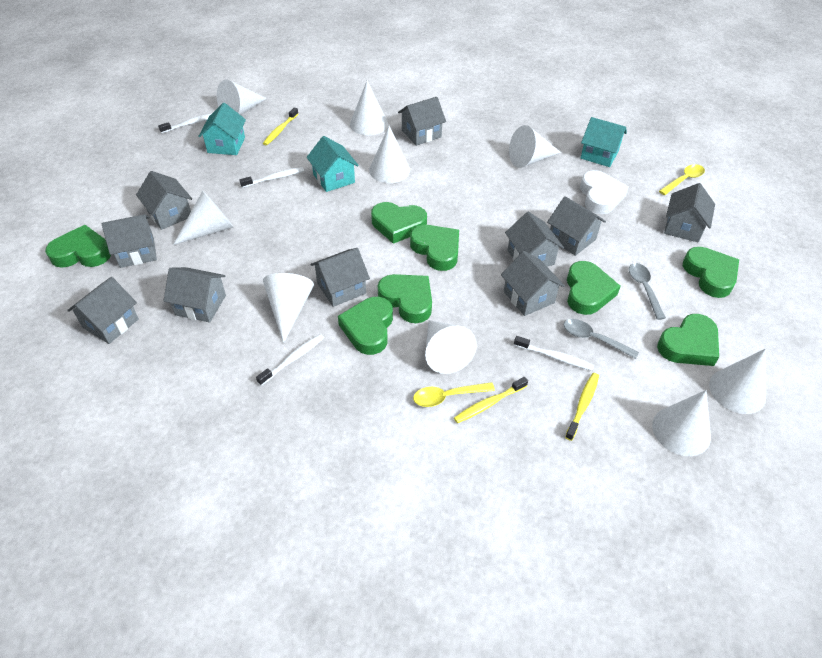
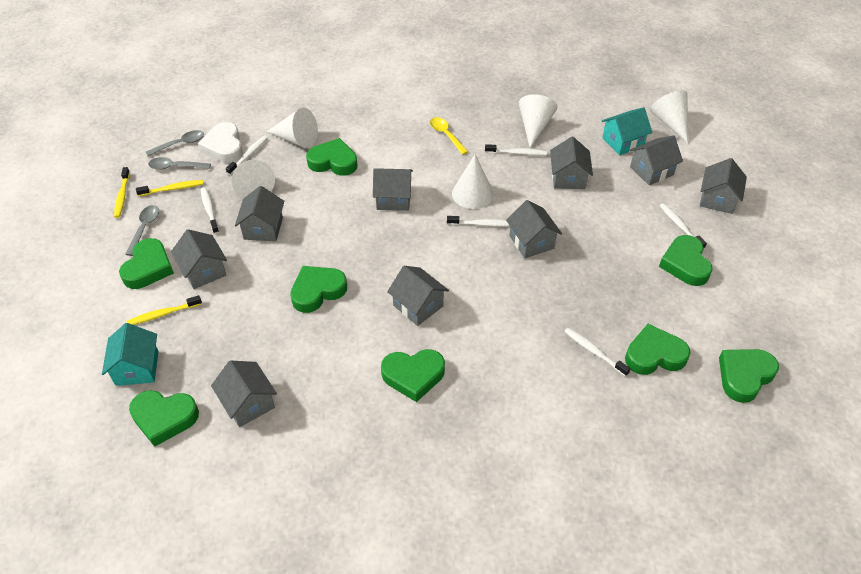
grey house: [67,277,139,344] [102,214,157,268] [136,171,192,230] [164,267,226,323] [311,248,370,307] [398,97,446,146] [501,251,565,316] [505,211,564,267] [547,196,606,256] [664,183,715,242] = 10 -> [171,229,227,289] [211,360,277,427] [235,186,284,241] [373,168,413,211] [387,266,449,326] [506,200,562,258] [550,137,593,189] [630,135,683,185] [700,158,747,214] = 9
grey spoon: [564,319,639,359] [629,263,666,320] = 2 -> [125,205,159,256] [146,130,204,156] [148,157,211,170] = 3
turquoise house: [198,103,246,155] [307,136,359,192] [581,117,627,167] = 3 -> [102,323,159,386] [602,107,652,155] = 2
white cone: [173,191,233,245] [217,79,267,115] [263,273,314,343] [350,80,388,135] [369,126,410,183] [425,320,477,374] [509,125,561,168] [652,390,711,456] [709,349,766,414] = 9 -> [232,160,275,198] [267,108,318,148] [452,154,494,209] [519,94,558,148] [650,90,688,144] = 5
white toothbrush: [158,113,212,133] [240,167,304,188] [256,334,324,386] [514,336,594,371] = 4 -> [201,187,219,234] [226,136,268,175] [447,216,510,227] [485,144,547,156] [564,328,631,377] [660,203,707,249] = 6
yellow spoon: [413,382,495,407] [659,164,705,195] = 2 -> [430,117,468,155] = 1

